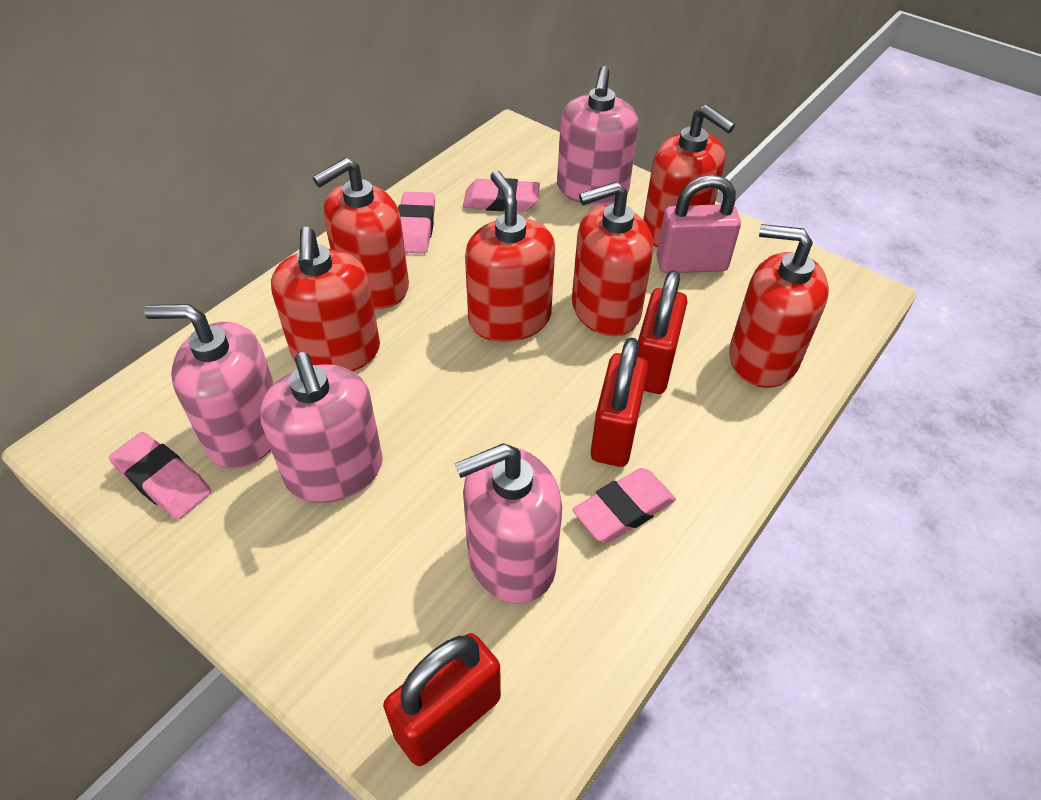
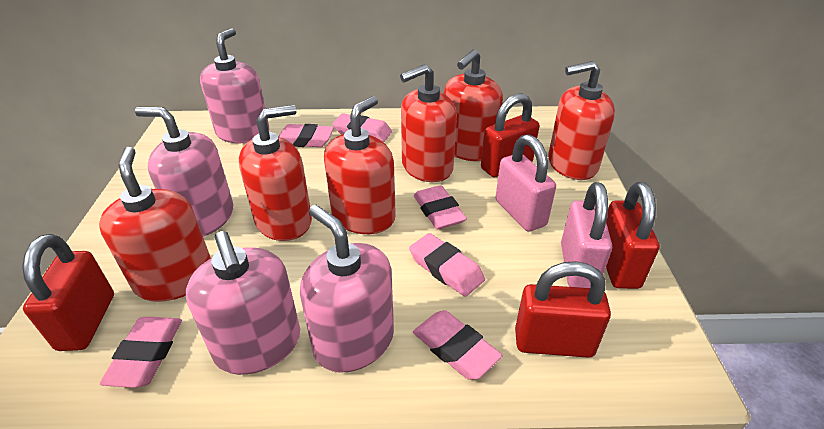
pink eraser: [109,432,211,520] [398,192,435,254] [463,178,540,212] [573,468,676,543] = 4 -> [100,317,182,388] [278,124,334,147] [333,113,392,142] [409,233,485,297] [413,310,503,380] [414,185,467,229] = 6
pink padlock: [656,175,741,273] = 1 -> [496,134,556,232] [561,182,612,288] = 2
red padlock: [383,633,501,766] [591,338,649,467] [637,270,687,394] = 3 -> [22,234,114,351] [481,93,539,177] [515,261,611,358] [606,182,660,289] = 4

